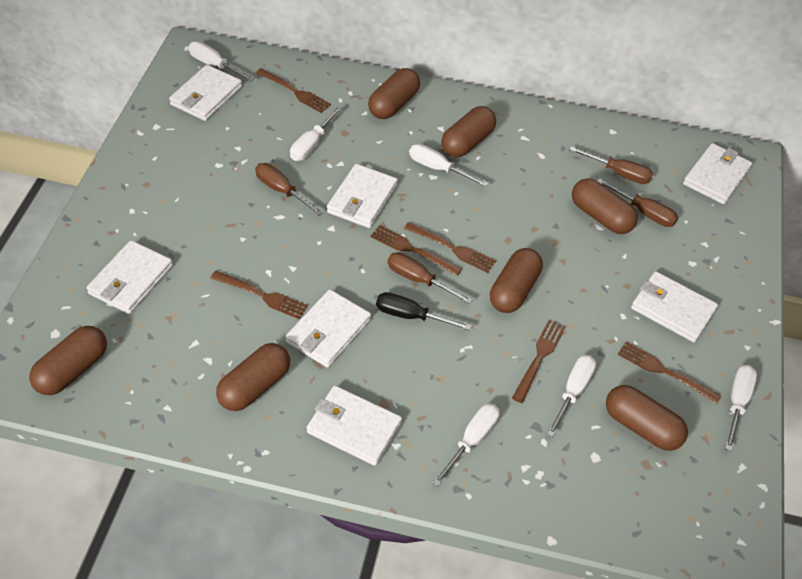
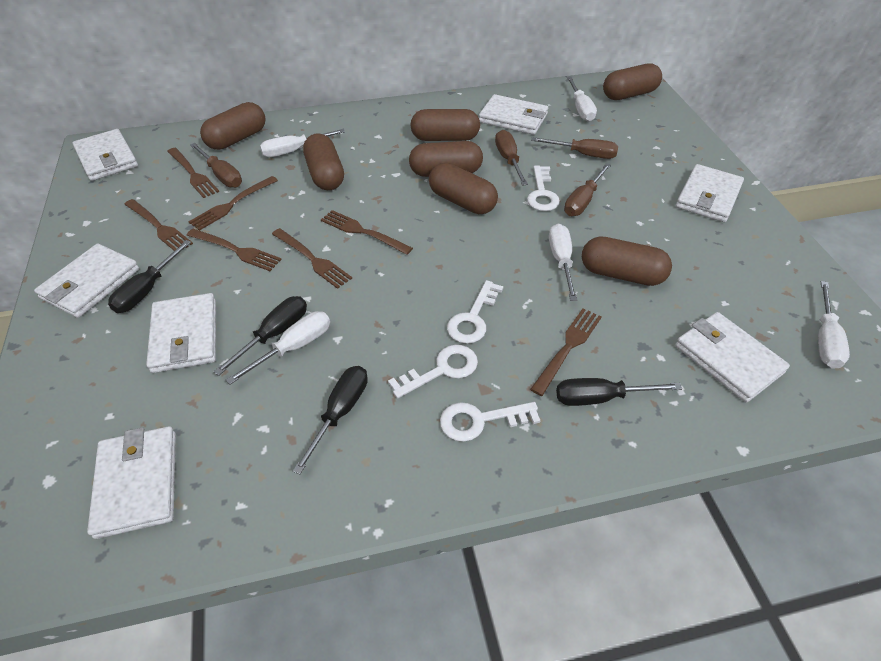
black screwdriver: [376,292,472,331] = 1 -> [108,240,191,313] [213,296,307,376] [293,366,368,474] [556,378,682,406] = 4
brown fork: [210,270,308,319] [256,68,331,113] [370,225,462,276] [404,222,496,273] [512,319,566,403] [618,341,721,404] = 6 -> [124,199,193,251] [167,148,219,198] [187,229,282,271] [189,176,278,231] [272,228,352,289] [321,210,413,255] [530,308,601,396] = 7
white key: none = 0 -> [388,345,478,398] [440,402,540,442] [447,280,504,344] [527,166,560,211] = 4
white screwdriver: [188,41,254,81] [290,106,343,161] [409,144,489,187] [432,404,500,486] [547,355,596,437] [725,365,757,451] = 6 -> [226,311,330,385] [260,129,345,157] [549,224,577,301] [567,76,597,122] [818,281,850,369] = 5

